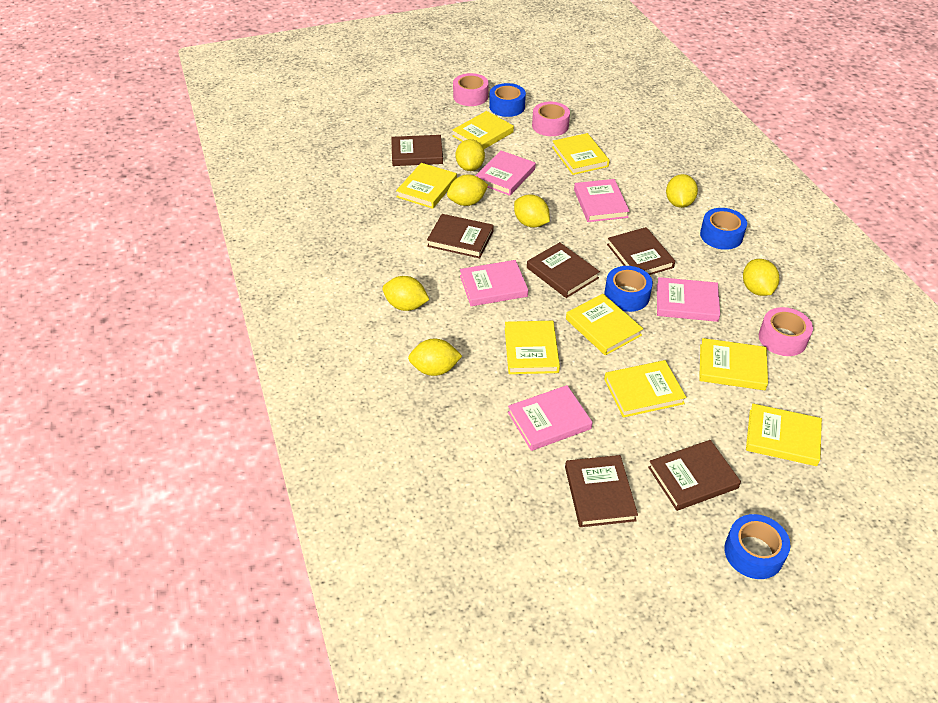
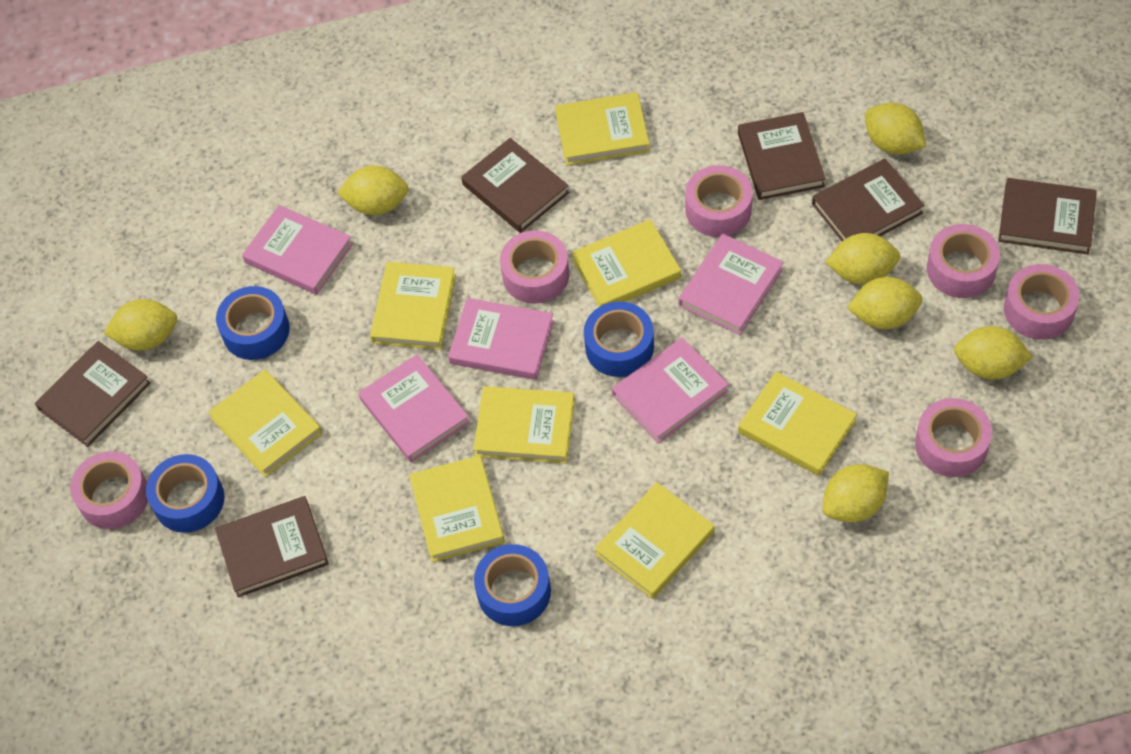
pink tape: [453,73,489,106] [532,102,570,136] [759,307,813,356] = 3 -> [70,451,148,529] [500,230,570,304] [685,165,753,237] [915,398,992,477] [927,224,1000,298] [1004,264,1080,340] = 6

